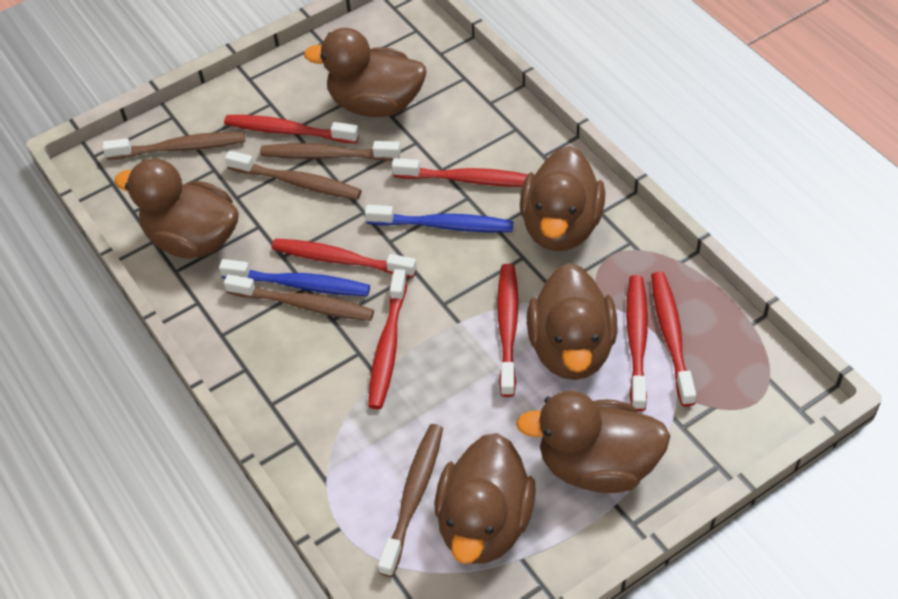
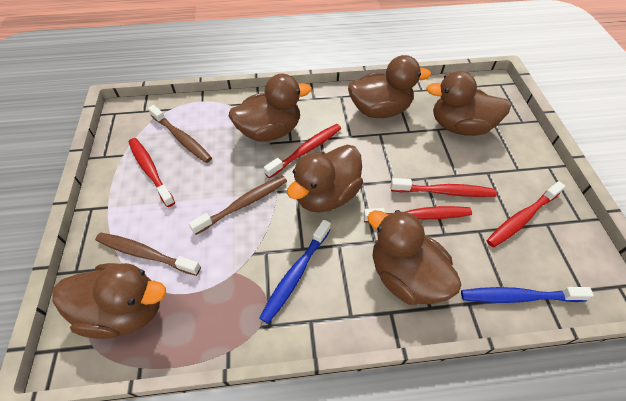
brown toothbrush: [103,132,245,160] [224,274,374,321] [225,151,362,200] [260,141,401,161] [378,424,443,577] = 5 -> [95,233,201,276] [148,105,212,163] [189,175,287,235] = 3
red toothbrush: [224,115,359,144] [272,239,417,278] [368,269,407,409] [392,158,528,187] [497,264,518,397] [626,275,648,411] [651,272,696,407] = 7 -> [129,138,175,207] [264,124,341,178] [363,206,472,223] [391,178,497,197] [487,181,565,247] = 5

